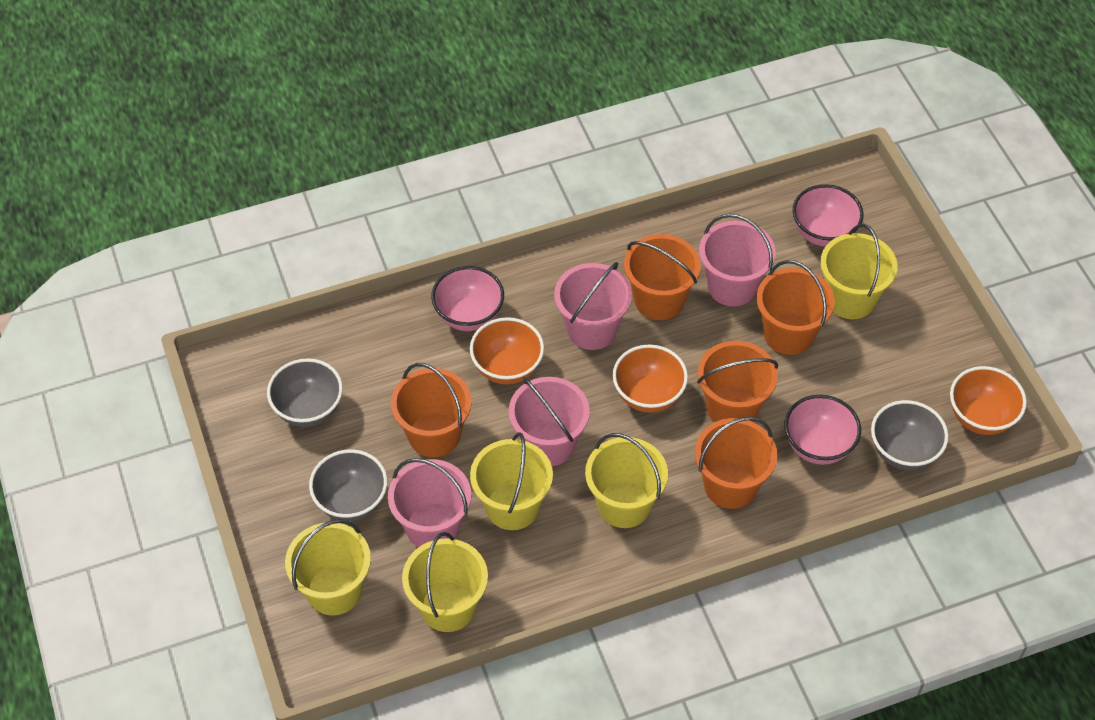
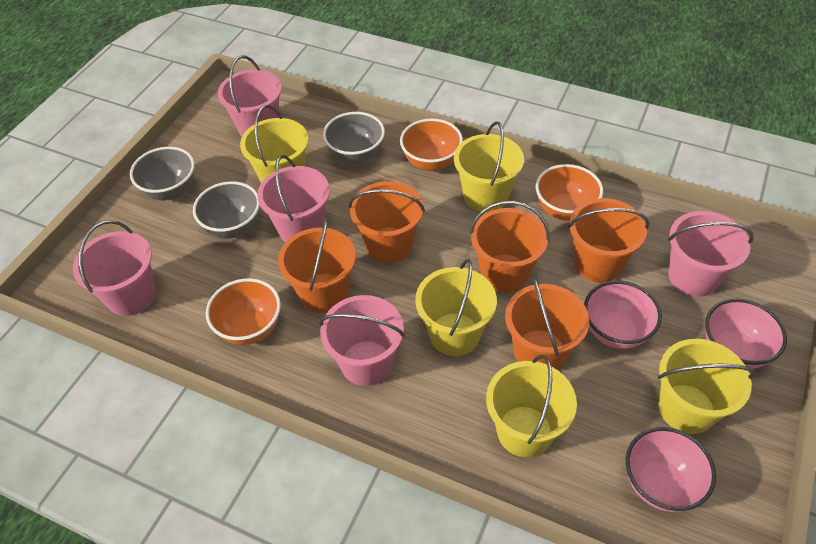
pink bucket: [388,458,471,548] [509,377,590,466] [554,262,632,350] [699,214,776,306] = 4 -> [73,220,156,316] [218,55,282,137] [257,155,330,242] [319,295,405,386] [668,211,754,297] = 5

